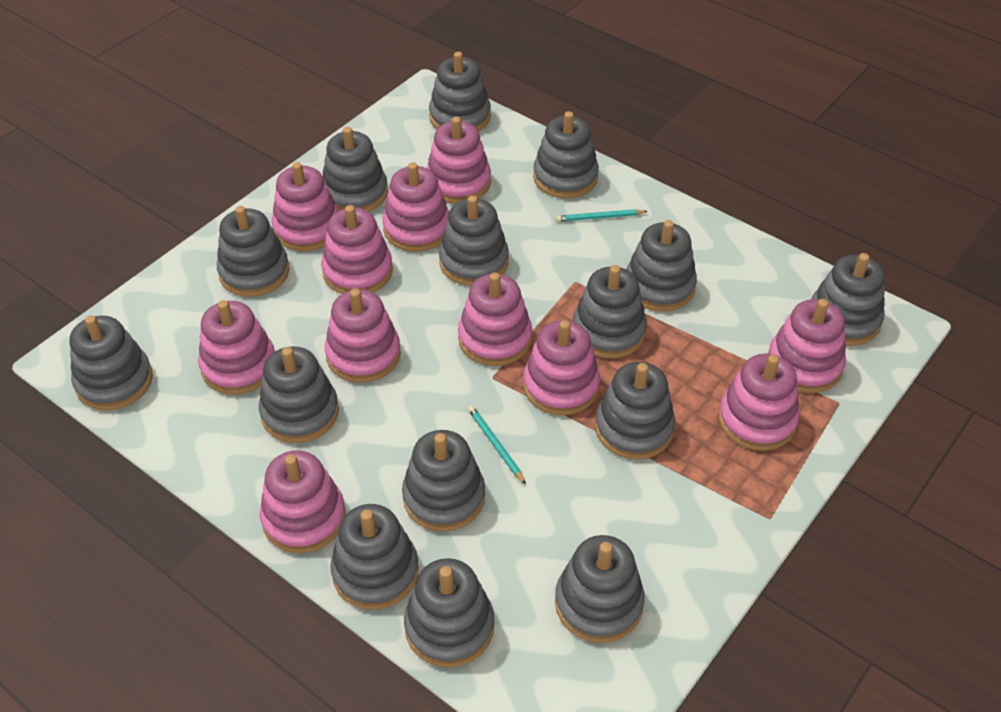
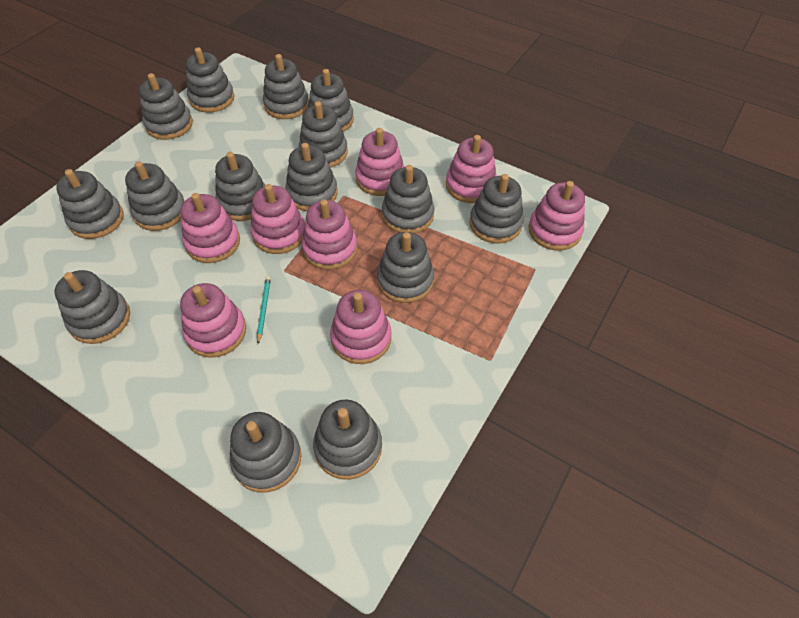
pink stacking toy: [198,300,275,395] [260,450,346,553] [272,162,339,251] [321,205,393,294] [325,289,401,383] [383,162,449,252] [427,116,491,204] [458,273,532,366] [523,320,600,415] [718,354,800,451] [768,299,846,393] = 11 -> [180,193,240,263] [180,283,246,358] [250,184,305,254] [302,199,357,270] [330,290,391,364] [355,128,405,196] [446,135,497,203] [529,181,585,251] = 8
turquoise pencil: [468,406,526,484] [556,209,648,222] = 2 -> [257,276,271,344] = 1

